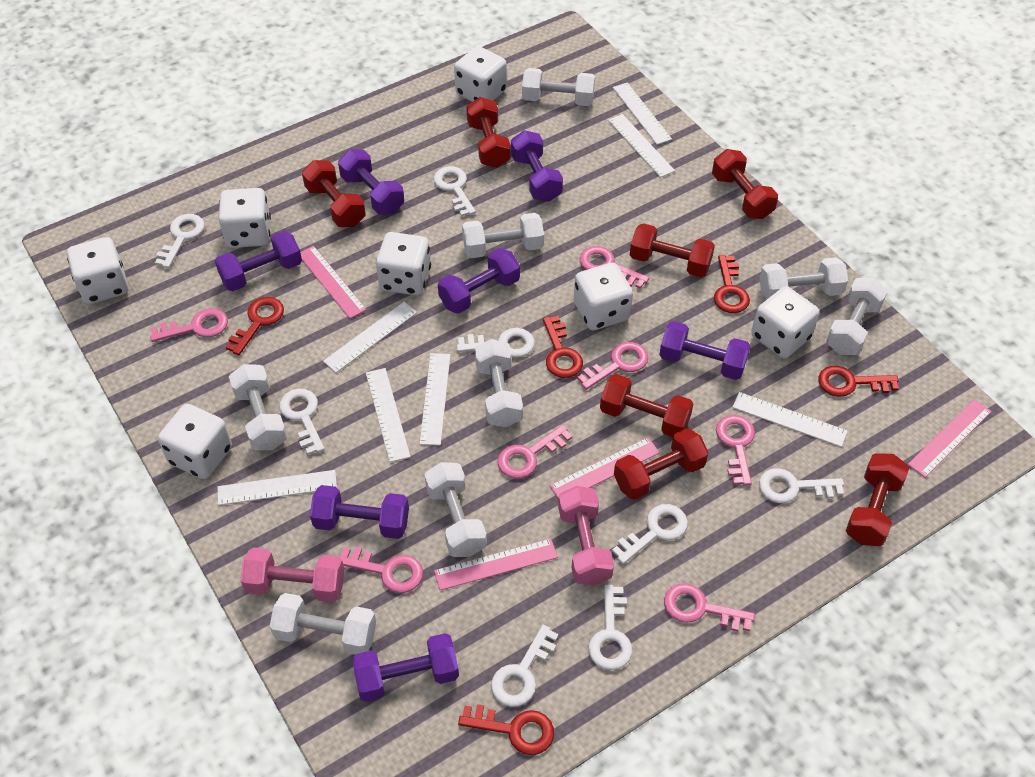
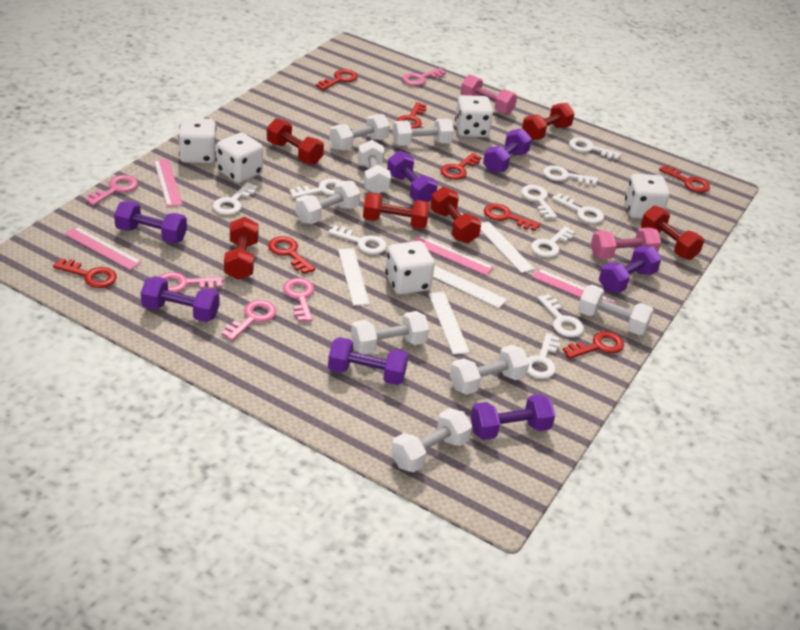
pink key: [150,308,228,342] [338,547,423,593] [497,425,572,479] [577,342,648,390] [580,246,649,289] [664,583,755,631] [716,415,755,486] = 7 -> [85,175,138,206] [159,272,223,293] [222,300,277,341] [283,278,314,322] [402,68,446,86] = 5
red dumbbell: [302,160,366,227] [466,97,511,168] [600,374,693,437] [614,428,708,500] [630,223,715,277] [712,149,778,219] [846,453,909,546] = 7 -> [224,217,259,280] [267,118,324,165] [363,192,430,229] [430,187,482,243] [522,103,575,140] [641,206,704,260] = 6
red key: [226,297,284,355] [458,704,554,755] [543,316,583,378] [714,255,750,313] [818,366,899,397] = 5 -> [53,258,117,288] [268,236,315,274] [316,69,358,90] [397,102,427,129] [440,153,482,180] [484,203,540,231] [563,331,624,359] [659,165,710,193] = 8
white dice: [67,237,128,304] [158,404,232,479] [219,188,271,248] [376,232,431,296] [454,46,507,102] [574,263,633,330] [751,286,819,358] = 7 -> [178,118,216,163] [217,132,263,183] [385,241,435,295] [455,95,493,137] [625,174,670,219] = 5
white key: [155,214,205,268] [279,389,325,455] [434,166,476,217] [457,328,535,358] [491,625,559,707] [589,585,632,670] [612,504,688,564] [759,468,844,503] = 8 -> [213,182,257,215] [289,179,342,198] [328,226,387,254] [521,185,557,219] [527,333,560,379] [531,226,575,258] [537,294,584,337] [543,165,598,185] [552,193,604,224] [569,137,621,160] = 10
white ruler: [218,470,337,505] [323,302,417,373] [366,368,410,462] [420,353,451,446] [608,114,675,178] [613,82,672,145] [732,392,847,447] = 7 -> [338,248,370,306] [428,292,470,354] [433,266,507,308] [480,221,534,273] = 4

